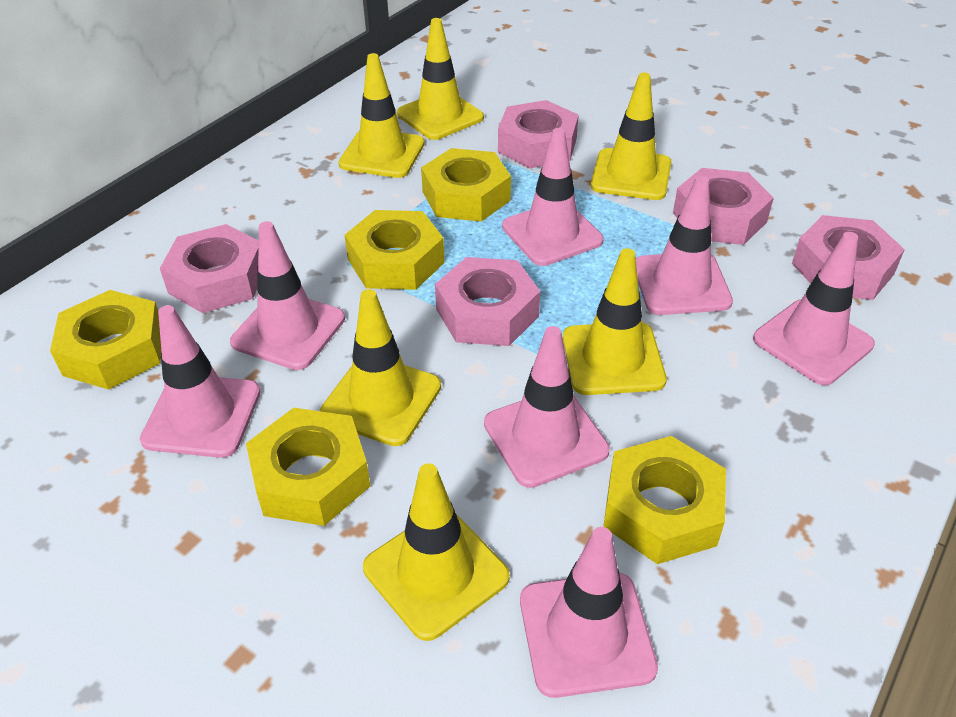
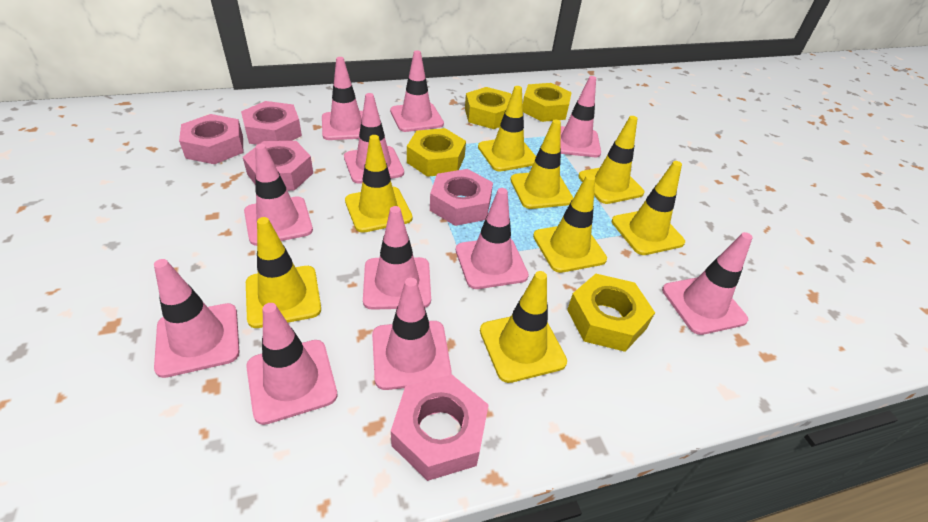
pink traffic cone: [140,305,261,458] [230,221,345,370] [484,326,610,488] [502,128,604,266] [520,527,658,698] [636,176,733,315] [753,232,875,385] = 7 -> [154,259,239,378] [244,144,313,246] [246,303,337,425] [322,57,363,140] [344,93,404,184] [363,206,431,310] [372,278,452,390] [390,50,444,132] [456,188,529,289] [560,76,601,157] [662,232,753,335] = 11
yellow nut: [50,290,161,390] [246,408,370,526] [345,210,445,290] [421,148,511,222] [603,436,726,564] = 5 -> [407,128,466,177] [465,87,511,129] [523,83,572,122] [567,274,655,352] = 4
yellow traffic cone: [320,289,441,446] [339,53,425,178] [363,463,510,641] [397,18,484,140] [563,248,667,395] [591,72,672,200] = 6 -> [246,217,321,328] [345,135,412,233] [478,86,536,171] [480,271,567,383] [510,119,573,209] [533,174,607,273] [578,116,644,204] [612,161,685,255] = 8

